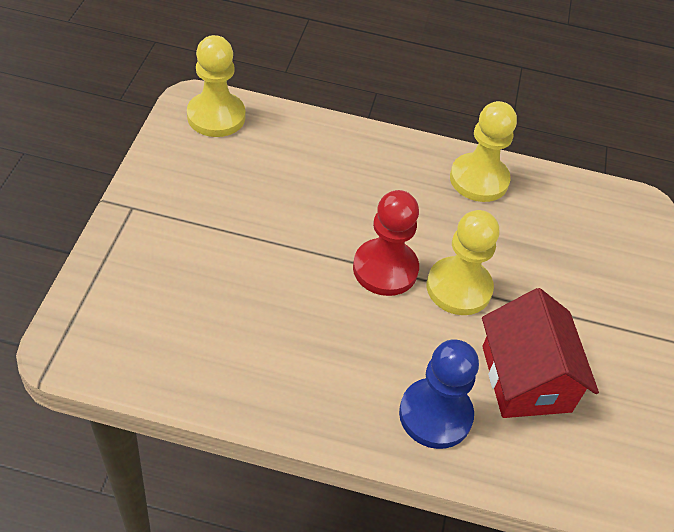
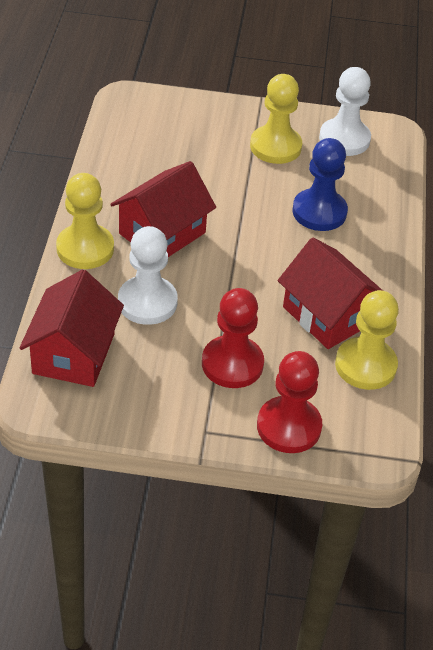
red house: [482,288,599,418] = 1 -> [19,270,124,387] [110,161,216,257] [278,238,383,349] = 3
red pawn: [353,190,419,296] = 1 -> [202,288,264,388] [257,351,322,453] = 2
white pawn: none = 0 -> [118,226,178,325] [319,67,371,156] = 2

